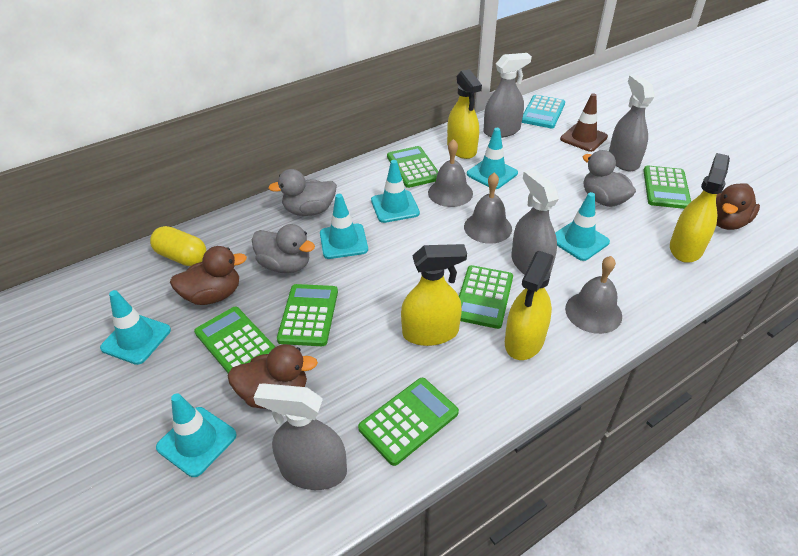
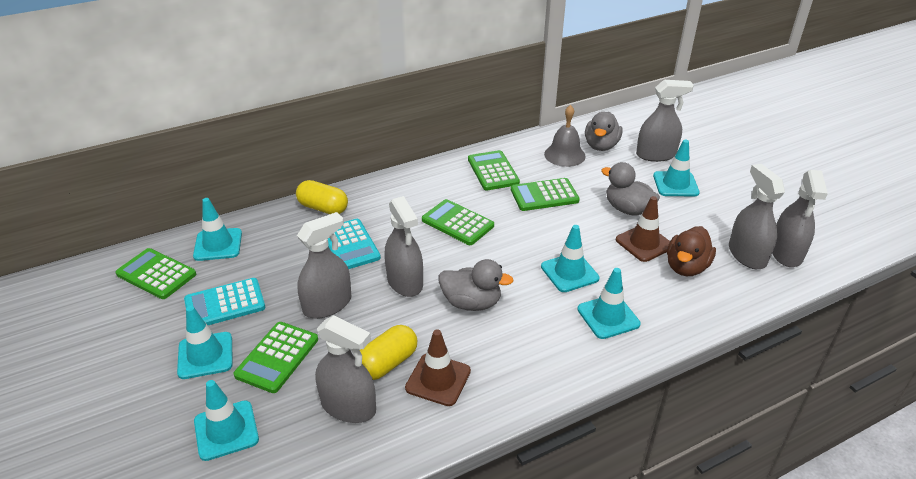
brown duck: [170,246,247,305] [227,344,318,409] [716,184,760,230] = 3 -> [667,226,716,276] = 1
brown traffic cone: [560,93,608,152] = 1 -> [405,329,471,406] [616,196,670,262] = 2
green calculator: [194,307,275,373] [277,284,338,346] [358,378,459,466] [387,146,438,188] [459,265,513,329] [643,166,691,209] = 6 -> [115,248,196,299] [233,322,318,393] [422,199,494,245] [468,150,520,190] [511,178,580,211] = 5
grey bell: [428,139,473,207] [464,173,512,244] [565,256,622,334] = 3 -> [544,105,586,167] = 1
grey spray bottle: [253,383,347,490] [484,53,532,138] [511,169,559,275] [609,75,655,171] = 4 -> [297,212,351,319] [315,315,376,423] [384,196,423,297] [636,80,694,162] [729,164,785,269] [772,170,828,267] = 6
turquoise calculator: [522,95,565,129] = 1 -> [184,278,265,325] [328,219,381,269] = 2
yellow capsule: [150,226,206,266] = 1 -> [296,180,348,214] [360,325,417,380] = 2
yellow spray bottle: [401,244,467,346] [447,69,482,159] [505,251,554,360] [670,153,730,263] = 4 -> none = 0

